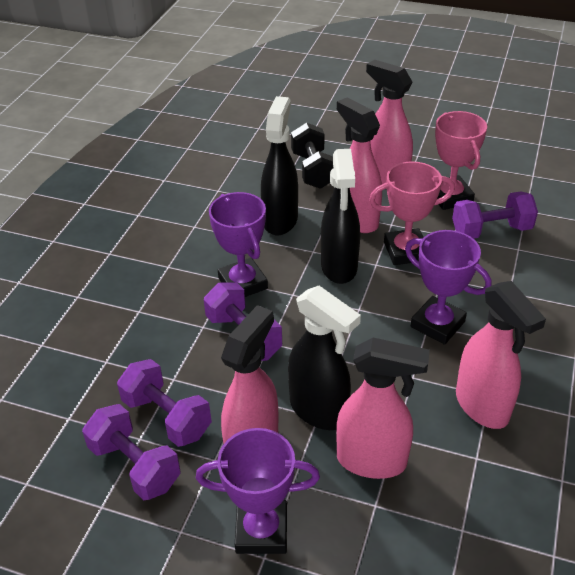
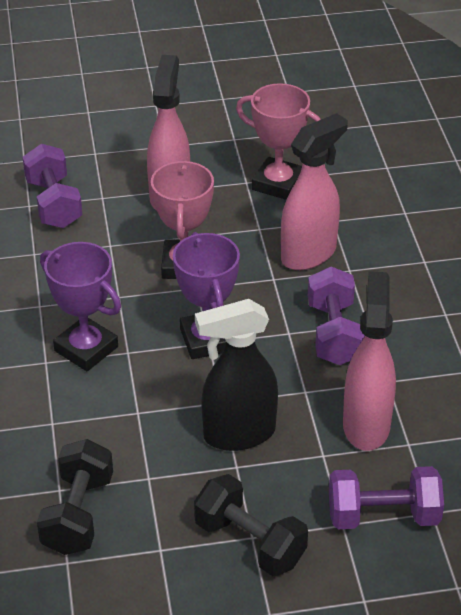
black dumbbell: [291,123,334,189] = 1 -> [37,439,113,555] [194,474,308,576] = 2
black spray bottle: [261,96,298,235] [288,286,361,430] [321,149,360,284] = 3 -> [195,299,278,451] = 1
pink spray bottle: [221,305,278,444] [336,338,430,479] [337,97,382,233] [366,60,413,184] [456,281,546,429] = 5 -> [147,55,190,211] [281,113,348,270] [343,271,396,451] = 3
purple dumbbell: [82,404,180,500] [117,359,212,447] [204,283,282,361] [452,191,538,239] = 4 -> [23,144,82,228] [308,267,365,365] [329,466,444,529] = 3
purple trophy: [196,428,320,554] [209,192,268,297] [405,230,492,345] = 3 -> [40,242,121,371] [173,232,240,359] = 2

